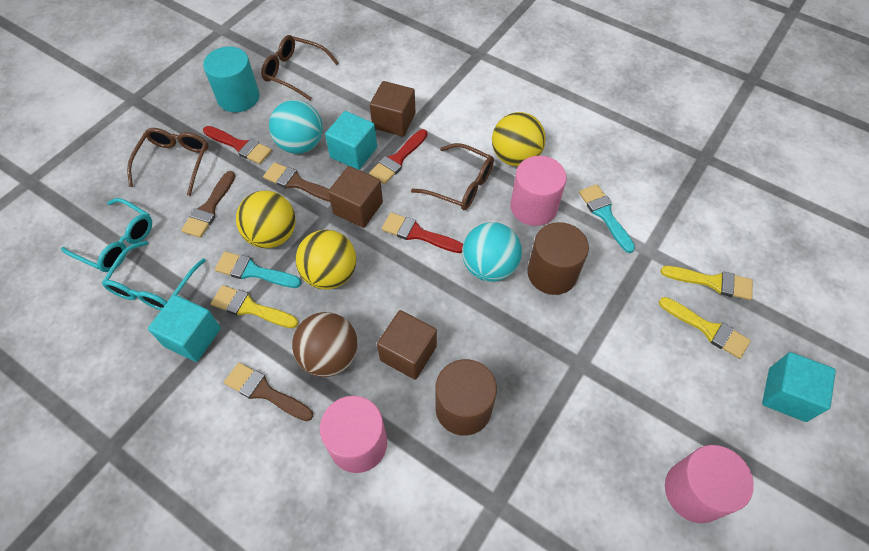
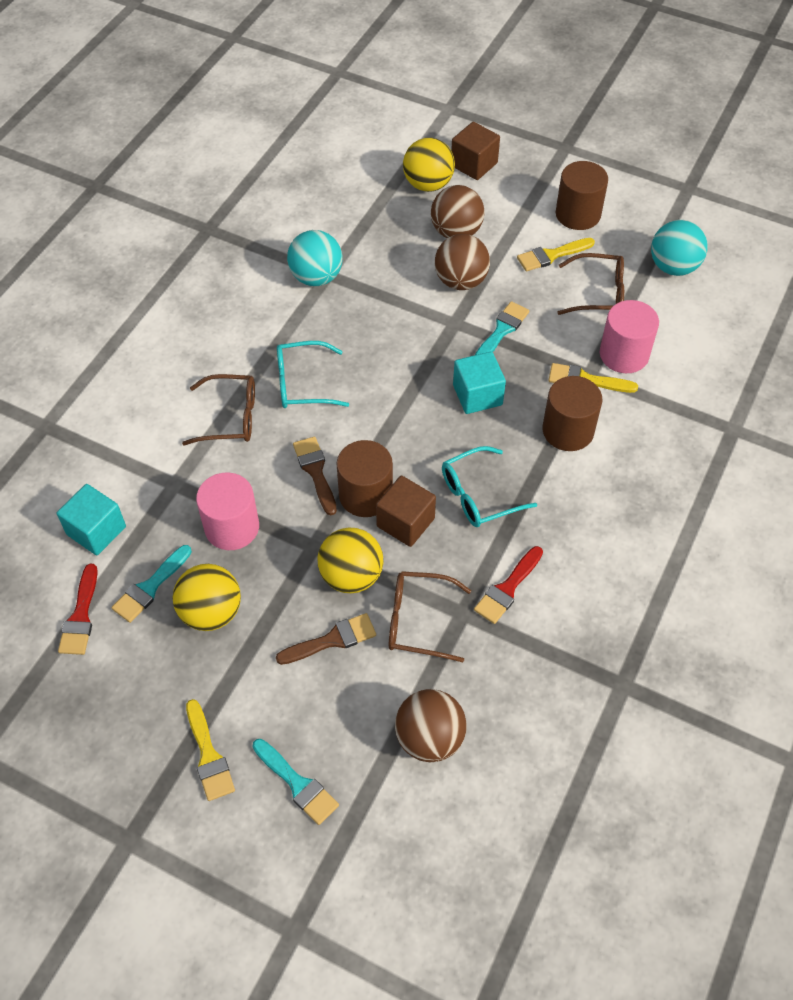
brown ball: [292,312,358,377] = 1 -> [395,689,467,762] [431,185,484,238] [435,234,490,290] = 3
brown brush: [181,171,235,238] [224,362,313,421] [263,162,330,202] = 3 -> [276,613,376,665] [293,436,337,515] = 2
brown cube: [328,166,383,228] [370,81,416,137] [377,310,437,380] = 3 -> [376,476,436,547] [451,122,500,180] = 2
brown cylinder: [435,359,497,436] [527,222,589,295] = 2 -> [337,440,393,517] [543,376,602,451] [556,161,608,230] = 3
pink cylinder: [320,396,387,473] [510,156,567,226] [665,445,754,523] = 3 -> [196,472,259,550] [600,300,659,373] = 2
red brush: [203,126,272,164] [369,129,428,184] [382,212,463,253] = 3 -> [58,564,98,655] [474,546,543,624] = 2
turquoise brush: [215,251,301,288] [579,184,635,253] = 2 -> [111,545,192,623] [252,739,339,825] [475,301,529,355] = 3
turquoise cube: [148,295,221,362] [325,111,377,170] [762,352,836,422] = 3 -> [57,484,126,555] [453,351,506,414] = 2
turquoise cylinder: [203,47,260,112] = 1 -> none = 0

